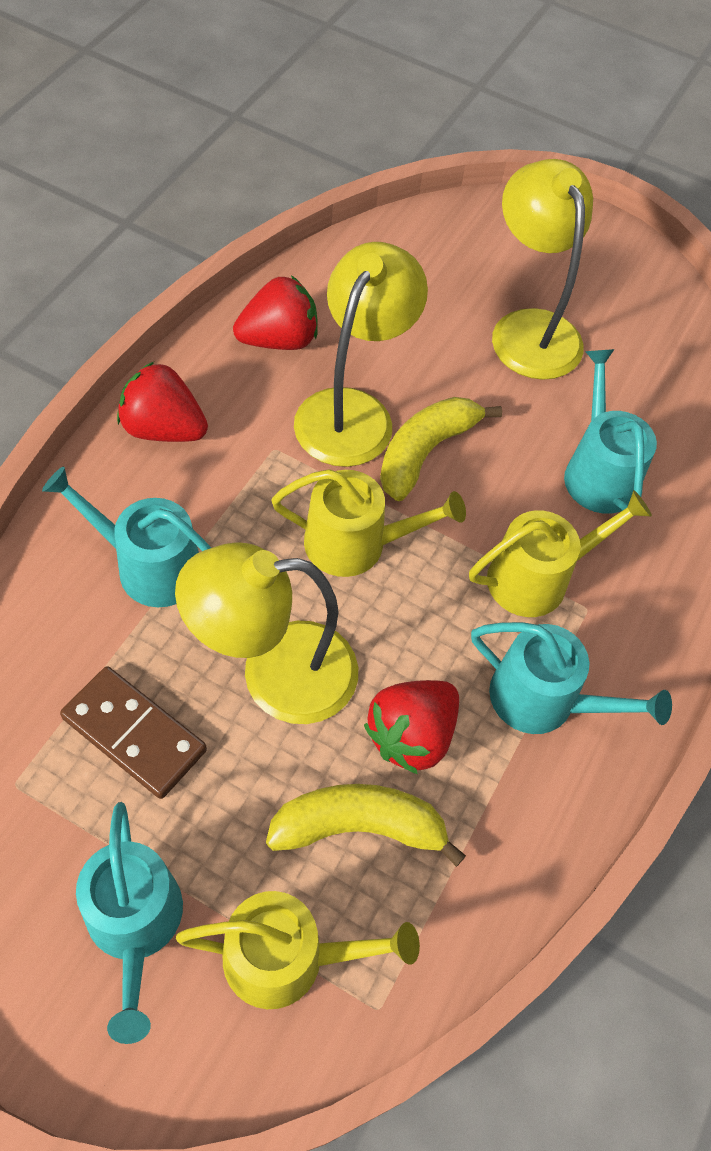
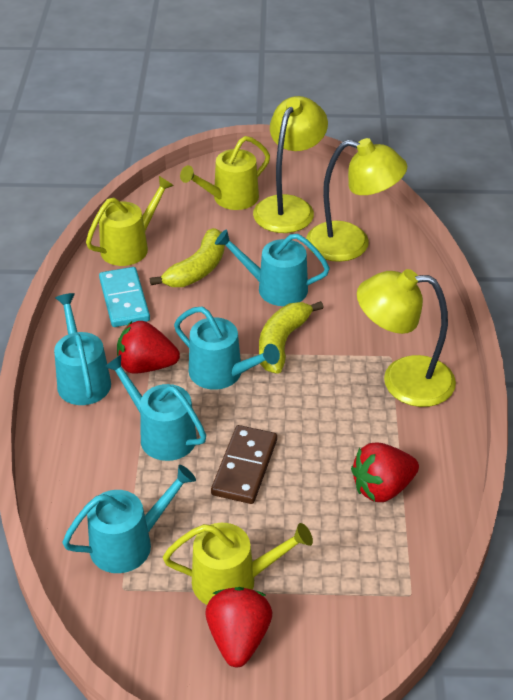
turquoise domino: none = 0 -> [99,267,150,327] = 1
turquoise watering can: [42,466,211,607] [76,802,183,1044] [471,622,672,734] [564,349,657,514] = 4 -> [54,293,111,405] [62,465,196,573] [104,355,206,461] [174,307,280,390] [215,229,330,306] = 5

